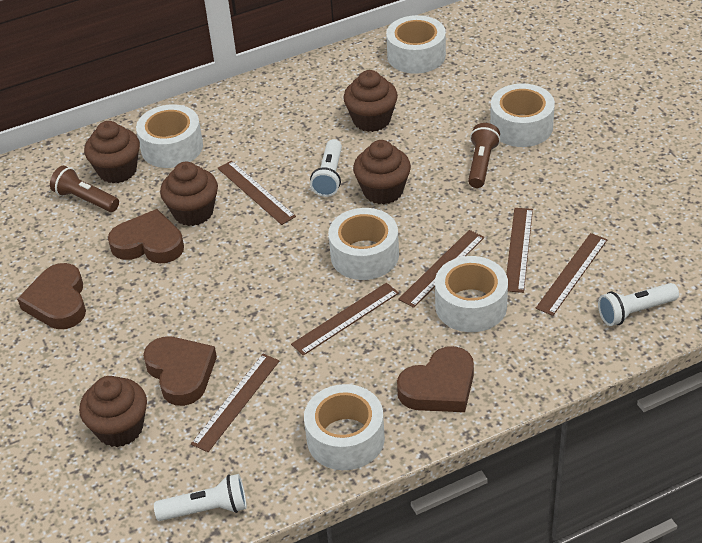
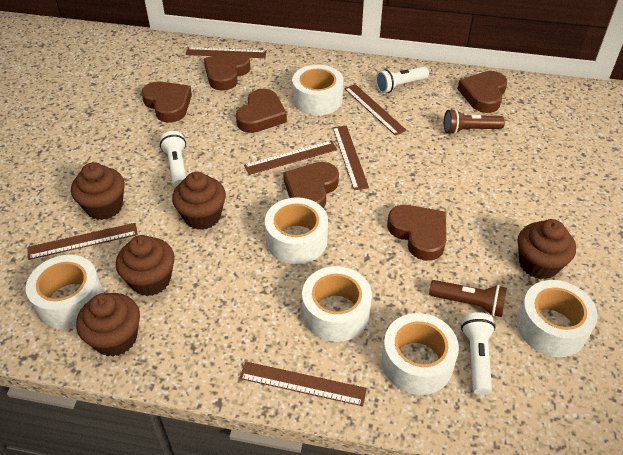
brown heart: [17,263,86,329] [108,209,184,263] [143,337,217,406] [397,346,474,412] = 4 -> [141,82,192,123] [204,51,251,91] [236,89,287,133] [283,162,339,208] [387,205,446,261] [458,71,507,113] = 6

